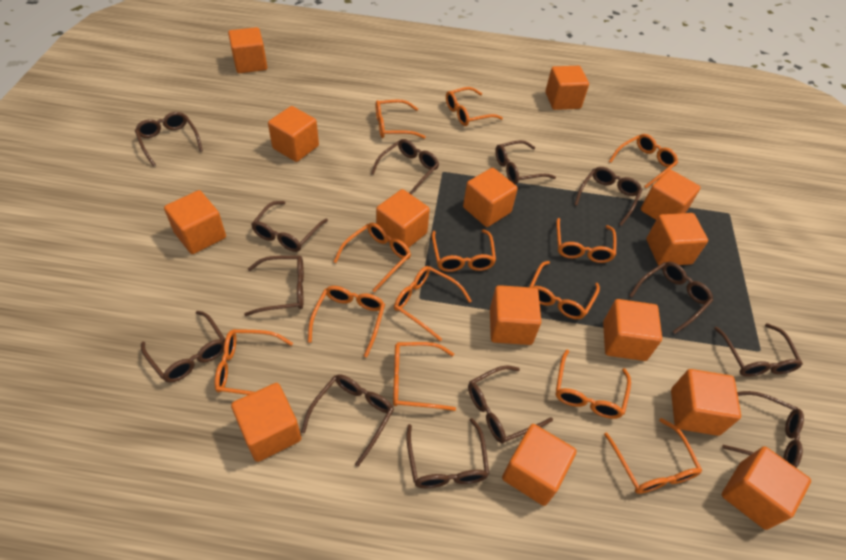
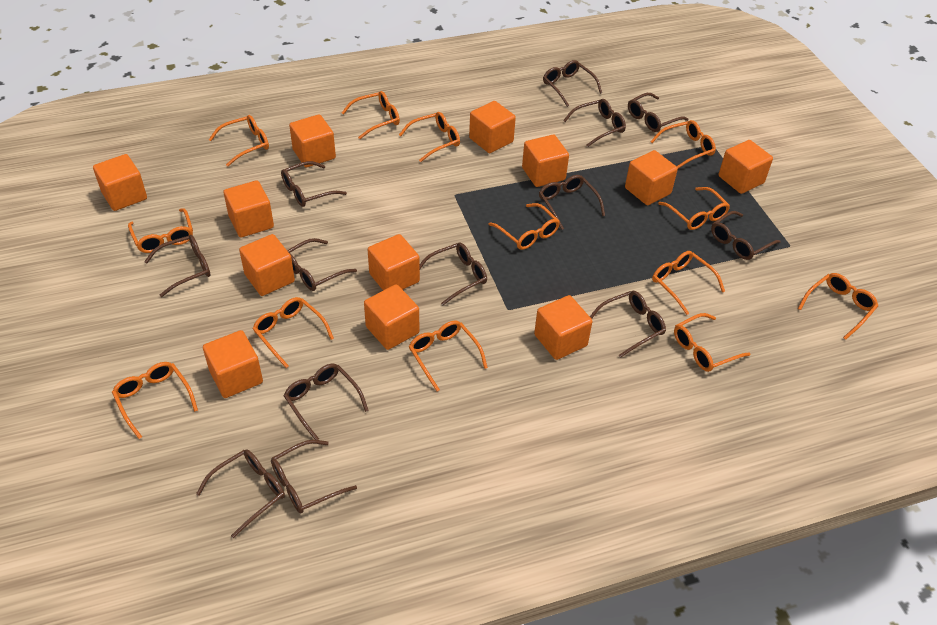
orange cube: [164,190,226,254] [228,27,267,73] [231,383,302,462] [268,106,319,162] [376,189,430,248] [463,168,518,227] [490,285,541,345] [502,424,577,506] [545,66,589,110] [603,299,662,361] [641,170,701,220] [646,213,708,266] [671,369,741,436] [722,446,811,530] = 14 -> [93,154,147,211] [203,330,263,398] [224,180,274,237] [239,234,295,296] [289,114,336,167] [364,284,419,350] [368,234,420,290] [469,101,516,153] [522,135,569,187] [534,295,592,360] [625,150,678,205] [718,140,773,194] = 12

